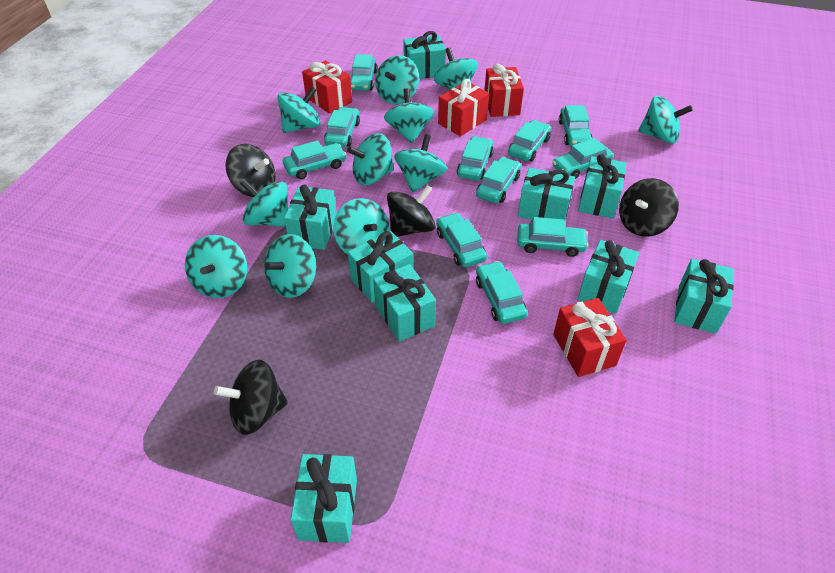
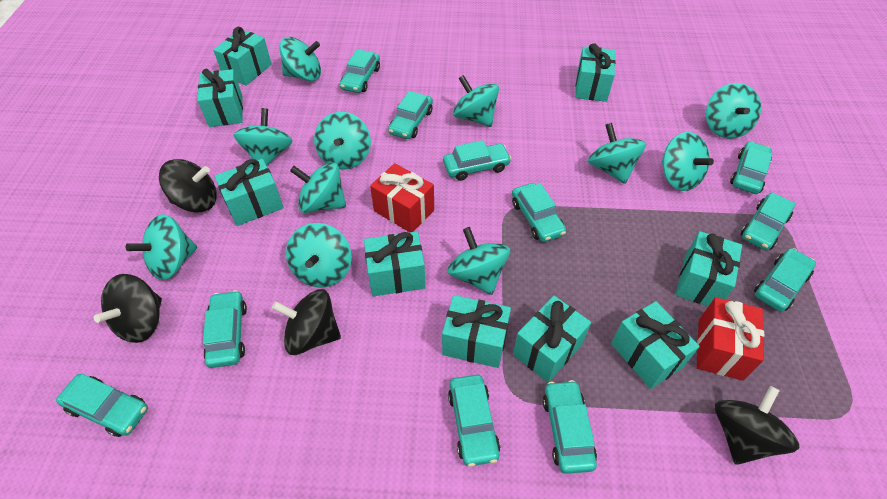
red gift: [302,60,352,114] [438,79,489,136] [485,64,524,117] [553,298,627,377] = 4 -> [370,163,434,232] [697,297,764,381] = 2

